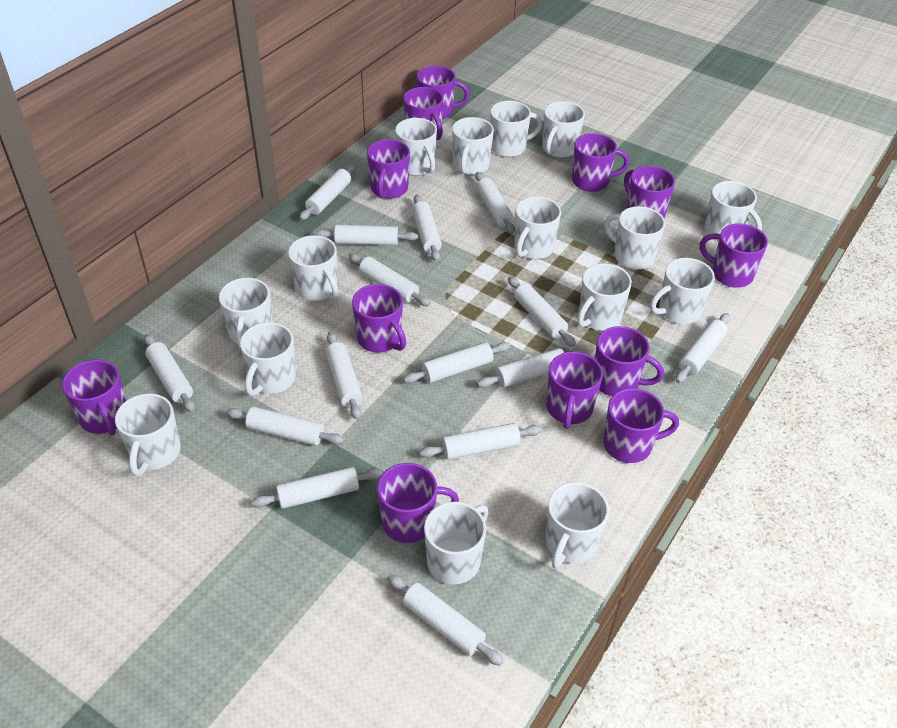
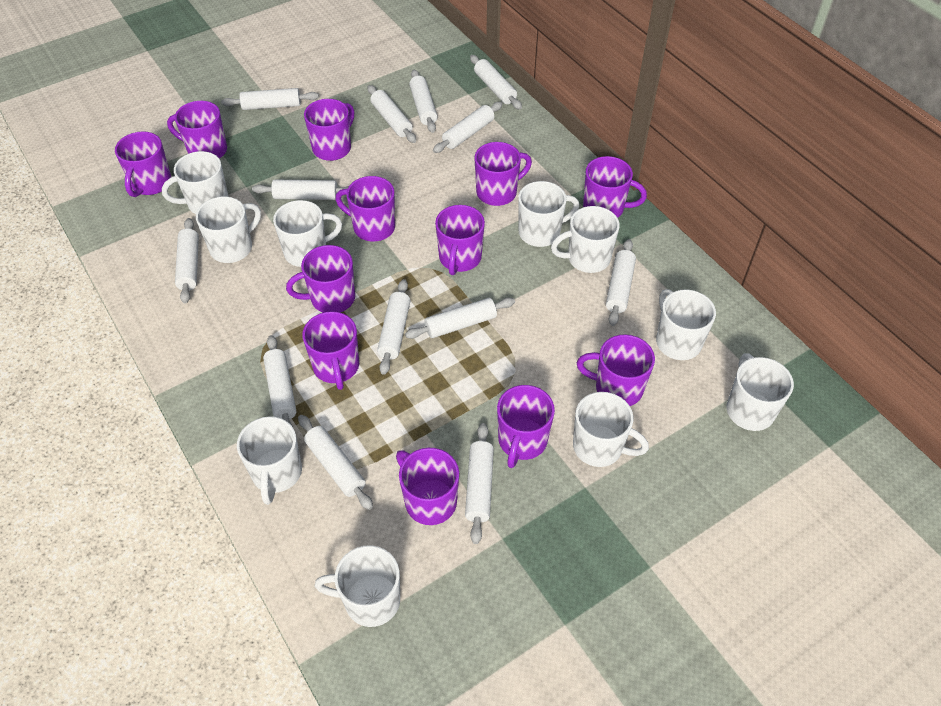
white mug: [115,393,181,476] [219,278,273,349] [240,322,296,396] [288,235,338,301] [395,118,437,176] [424,502,489,584] [452,117,494,175] [490,101,543,157] [515,196,561,259] [542,101,585,158] [545,482,609,568] [577,264,632,330] [604,206,665,270] [650,258,715,324] [704,181,762,241] = 15 -> [162,151,229,214] [196,196,261,263] [237,416,302,505] [273,200,342,267] [315,545,400,627] [518,181,579,247] [551,206,620,273] [573,392,649,467] [656,289,716,360] [726,353,794,431] = 10
white rolling pin: [144,334,195,413] [226,407,344,446] [252,467,382,509] [299,164,356,220] [314,225,418,246] [325,332,362,420] [349,254,431,306] [387,574,503,666] [403,342,511,383] [412,194,442,262] [419,423,542,460] [475,172,515,234] [477,348,584,388] [508,276,576,347] [676,313,730,383] = 15 -> [175,218,199,304] [221,88,319,110] [252,180,349,200] [263,335,296,427] [298,415,373,510] [368,85,416,143] [377,279,410,375] [405,298,515,339] [409,69,438,133] [433,102,503,153] [465,423,494,544] [470,55,522,110] [606,239,636,326] = 13

